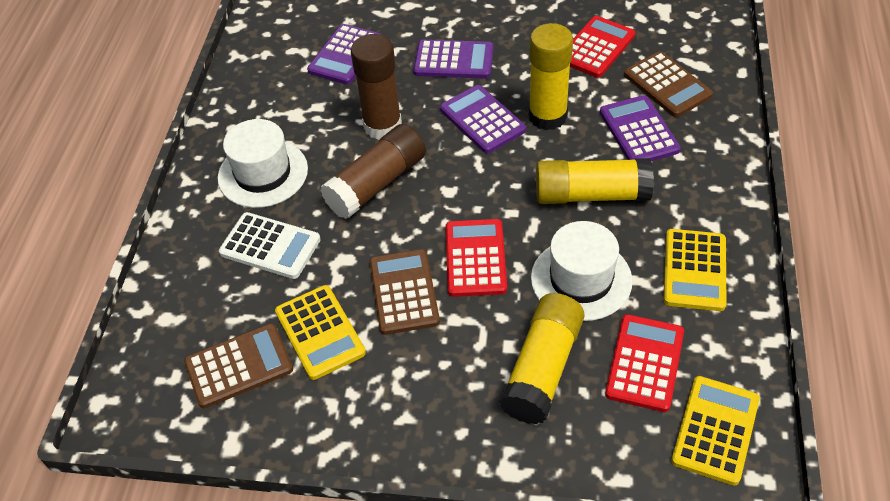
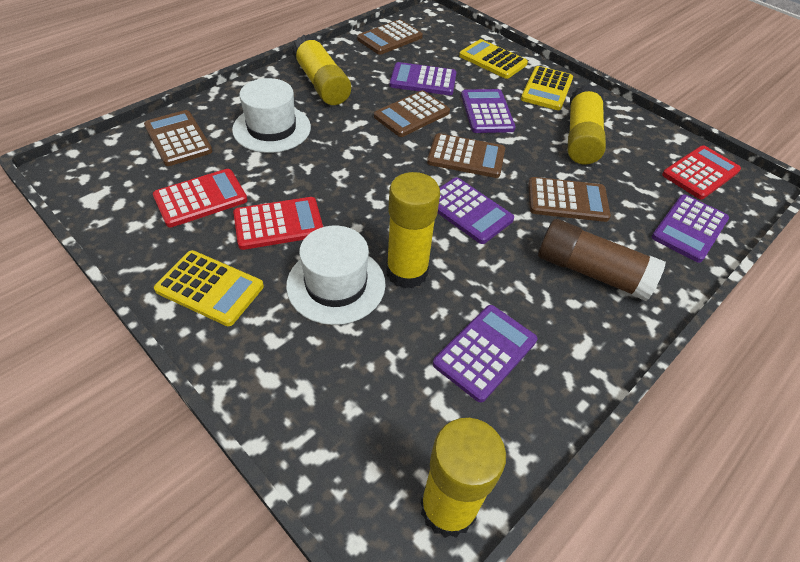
brown calculator: [184,323,293,409] [370,249,440,335] [624,51,713,117] = 3 -> [144,110,213,166] [357,19,423,55] [374,90,450,137] [427,133,505,178] [528,177,611,222] = 5
brown glue stick: [320,124,426,219] [351,34,402,140] = 2 -> [538,219,666,301] = 1
purple calculator: [307,24,381,85] [414,40,494,79] [440,85,526,154] [600,95,681,161] = 4 -> [390,62,456,95] [433,305,537,402] [438,177,514,244] [461,89,516,133] [652,194,729,263] = 5
white calculator: [219,212,321,279] = 1 -> none = 0
yellow glue stick: [499,293,584,424] [529,23,573,130] [536,158,654,204] = 3 -> [292,34,351,105] [386,172,440,289] [420,418,506,538] [568,84,606,164] = 4

